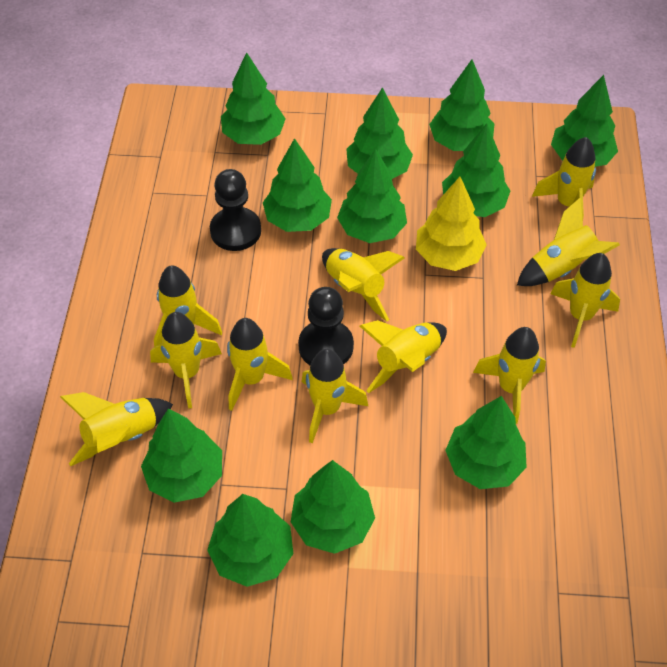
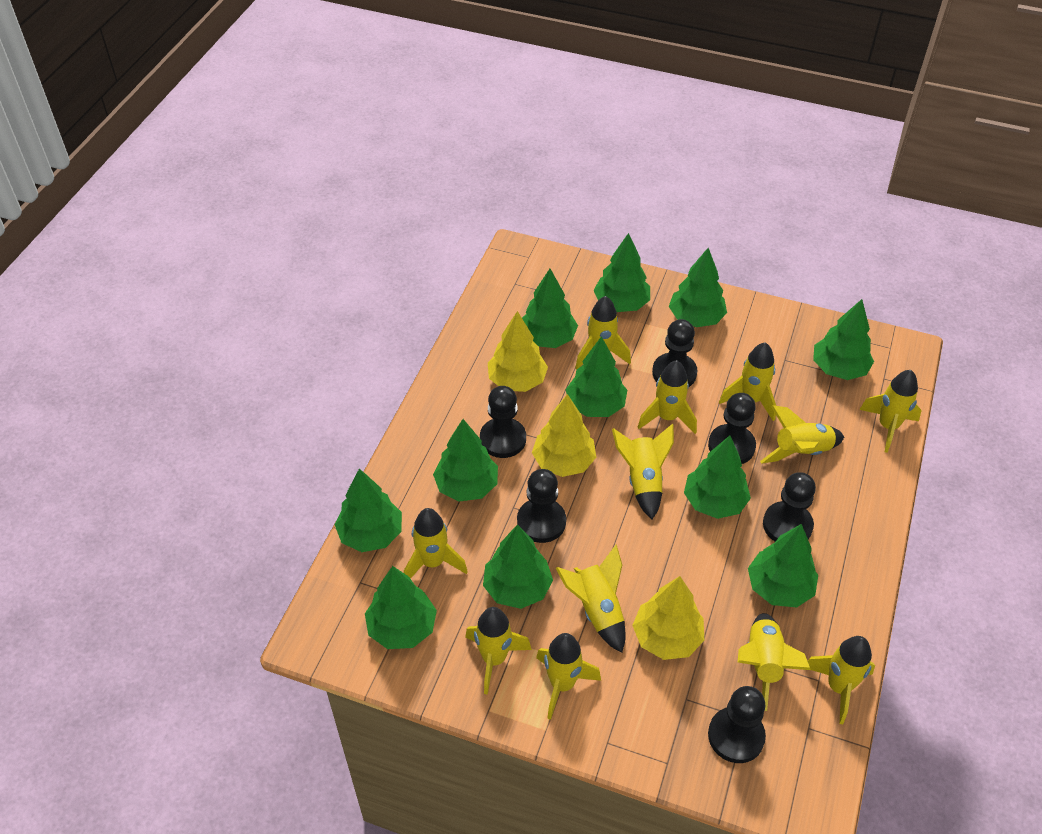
black pawn: [210,169,261,251] [298,287,354,365] = 2 -> [480,386,526,458] [517,469,566,543] [652,319,697,387] [708,393,756,464] [708,686,766,763] [763,473,816,542] = 6
yellow rocket: [60,392,173,466] [150,312,222,409] [154,265,222,347] [227,318,292,411] [302,349,368,443] [322,248,405,321] [360,320,447,393] [473,327,546,424] [517,197,620,286] [532,137,596,220] [550,253,620,348] = 11 -> [404,508,468,579] [465,607,532,695] [536,633,601,720] [556,545,626,653] [575,296,631,369] [612,424,674,519] [638,360,697,434] [719,342,776,421] [738,613,811,711] [760,405,844,464] [808,636,875,724] [859,370,922,453] = 12
yellow tree: [416,177,487,271] = 1 -> [488,311,548,392] [532,394,596,477] [632,576,704,660] = 3

